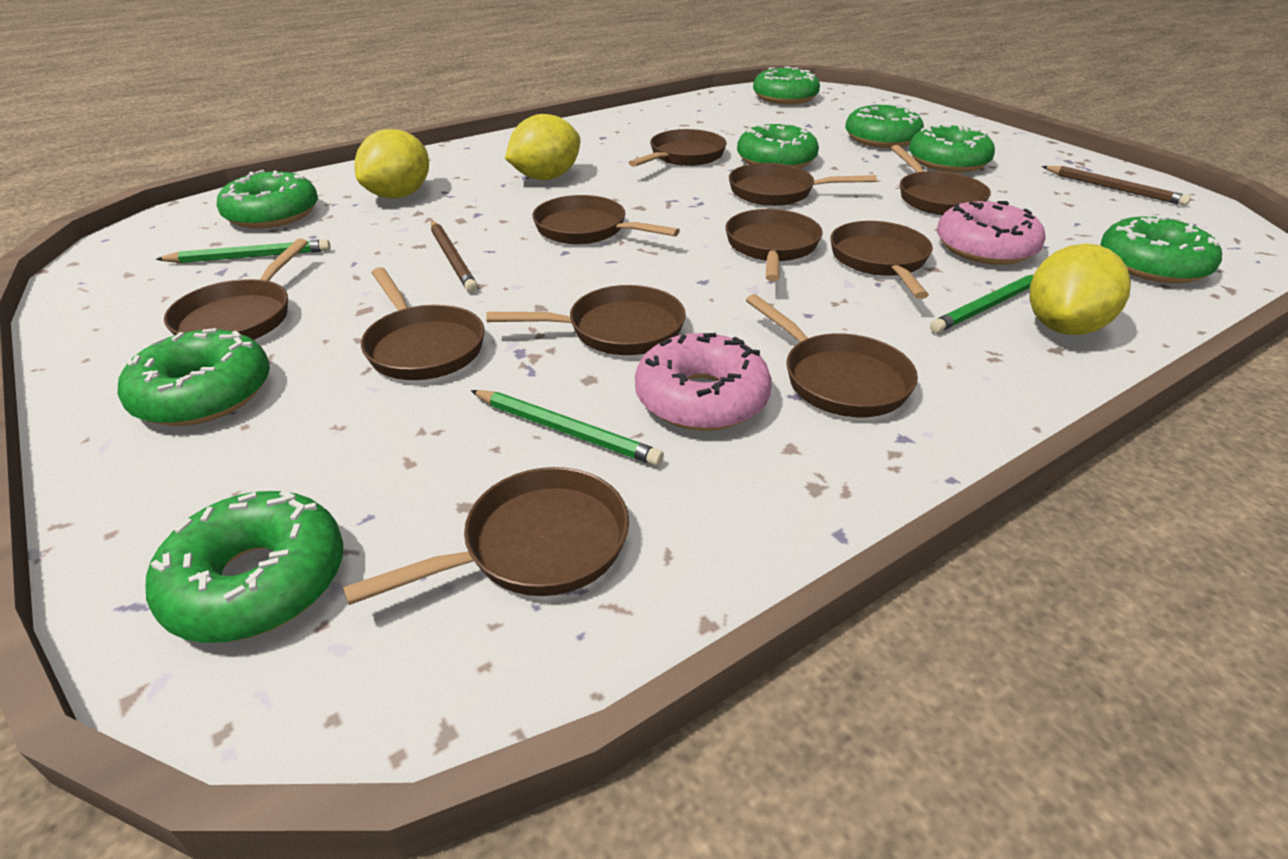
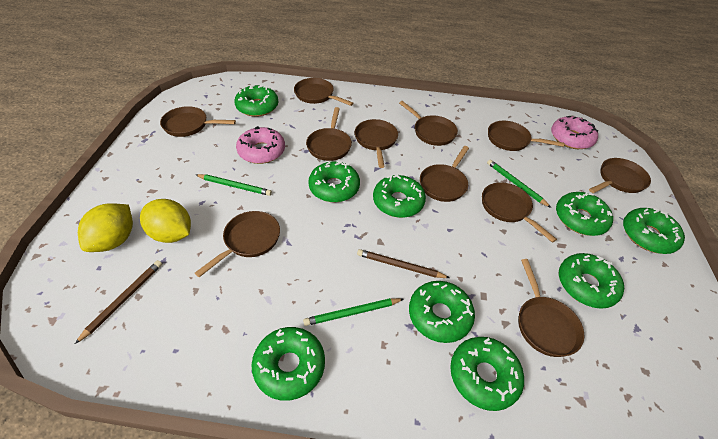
green donut: [118,328,270,426] [146,490,343,643] [217,170,318,229] [737,122,819,168] [753,66,820,104] [845,103,924,148] [909,124,995,173] [1100,215,1222,284] = 8 -> [234,85,278,117] [252,327,325,401] [308,161,360,202] [373,173,426,218] [409,281,475,343] [450,337,524,411] [556,192,613,236] [559,253,624,309] [623,208,685,254] = 9
yellow lemon: [355,129,429,198] [505,114,580,180] [1030,243,1131,335] = 3 -> [78,203,133,252] [140,199,191,243] = 2

